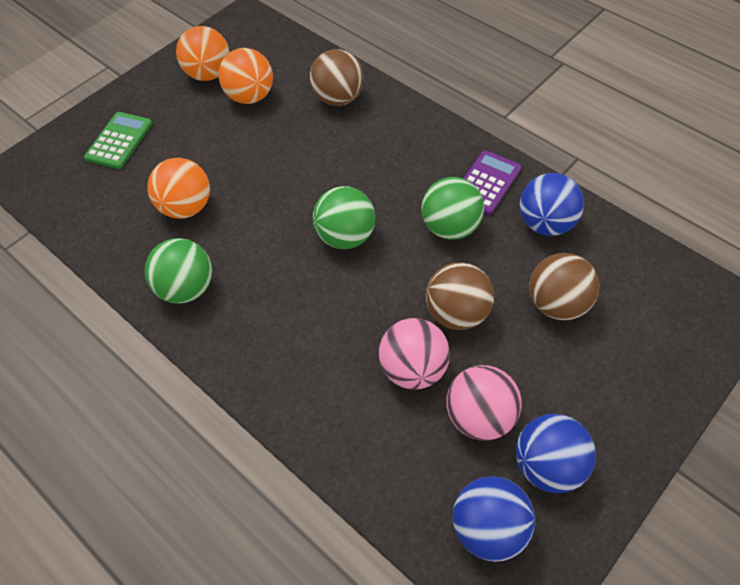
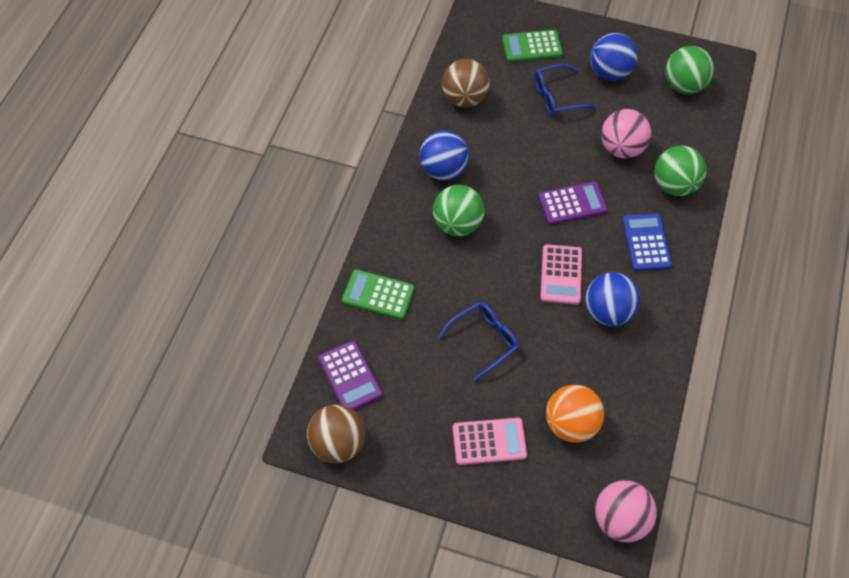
blue calculator: none = 0 -> [622,213,672,271] = 1
blue glasses: none = 0 -> [438,302,519,382] [534,64,596,115] = 2
brown ball: [310,49,364,106] [426,262,494,330] [529,253,599,320] = 3 -> [307,404,365,463] [442,59,490,107] = 2
green calculator: [84,112,152,169] = 1 -> [342,269,415,320] [502,30,563,62] = 2
orange ball: [148,158,210,219] [176,26,229,81] [218,48,273,104] = 3 -> [546,385,604,443] = 1
pink calculator: none = 0 -> [453,418,527,465] [540,244,582,305] = 2
purple calculator: [463,150,521,215] = 1 -> [318,340,382,410] [538,181,608,225] = 2

